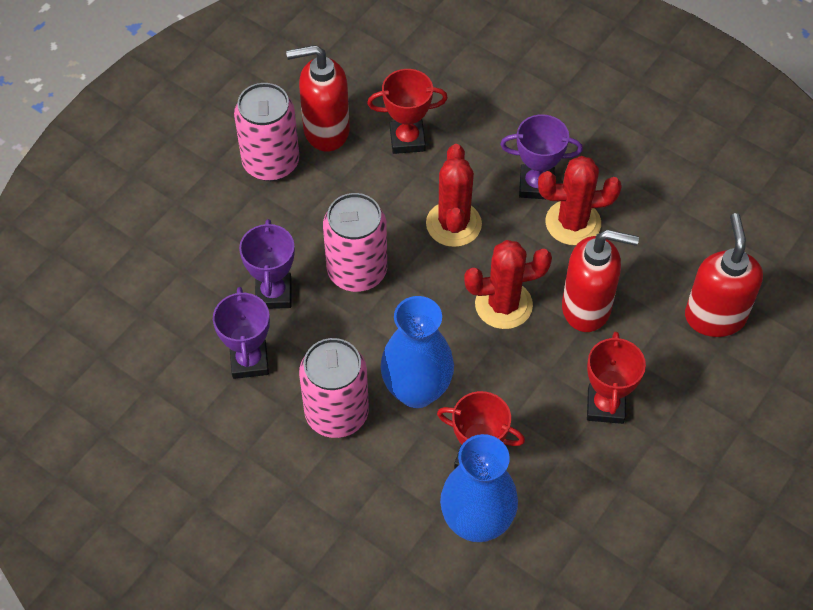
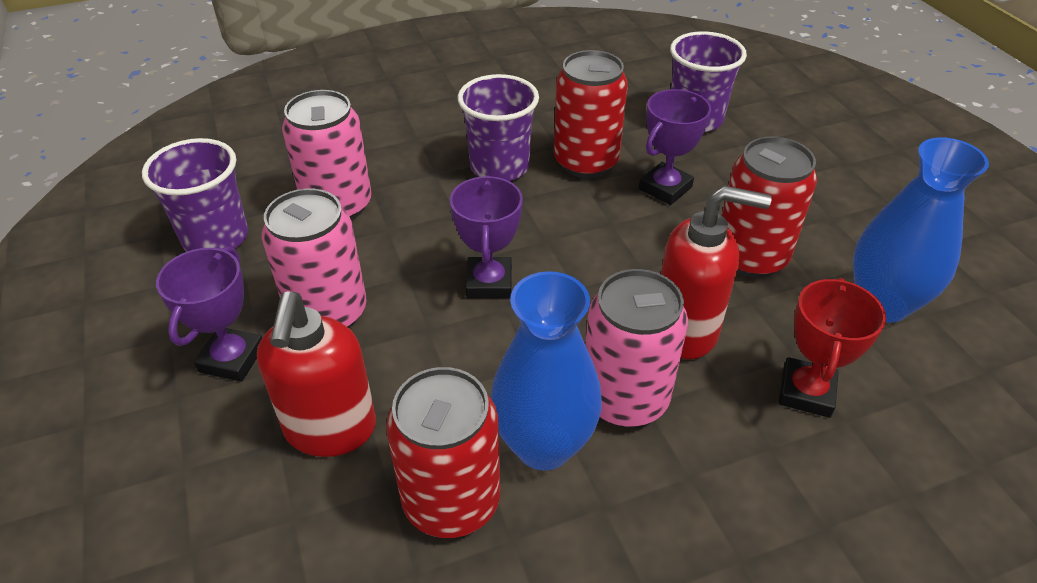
purple cup: none = 0 -> [142,138,248,252] [458,74,539,181] [670,31,747,132] = 3
red cactus: [426,144,482,247] [464,240,552,329] [538,156,622,245] = 3 -> none = 0
red can: none = 0 -> [386,367,500,538] [554,50,628,178] [722,137,817,278] = 3
red soap dispenser: [286,45,350,152] [562,230,639,332] [685,213,763,337] = 3 -> [257,292,376,457] [661,186,772,359] = 2
red trophy: [367,69,448,154] [437,391,525,468] [587,331,646,424] = 3 -> [778,278,886,418] = 1

